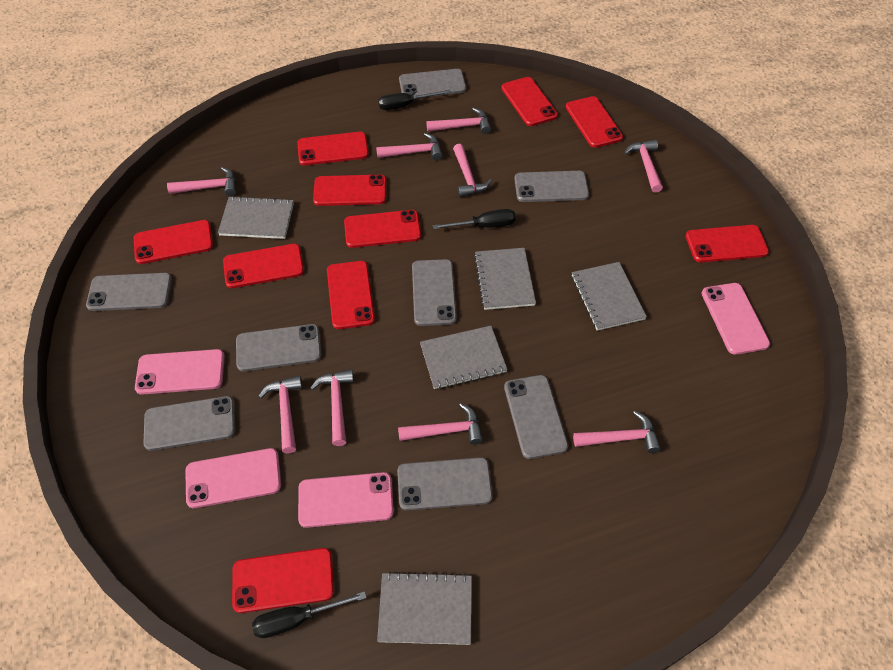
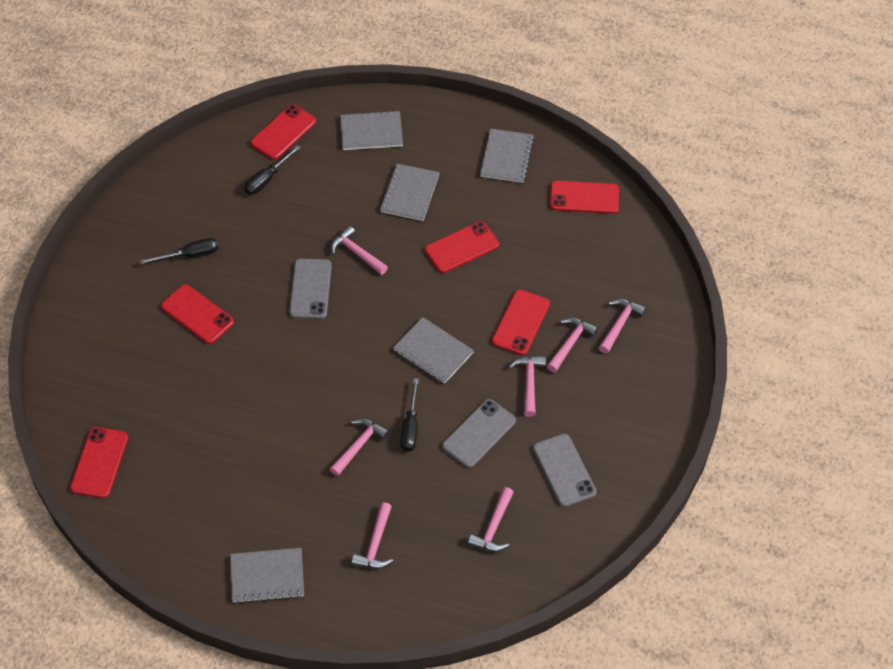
grey phone: [86,273,172,311] [143,396,235,451] [236,324,321,371] [397,457,493,511] [399,69,466,96] [412,259,457,326] [504,375,568,459] [514,171,589,202] = 8 -> [289,259,332,319] [442,399,516,468] [533,434,596,507] = 3
pink hammer: [167,167,236,196] [258,376,302,453] [310,369,354,446] [376,133,443,160] [398,403,483,445] [427,107,491,134] [453,144,492,197] [573,411,661,453] [624,140,663,193] = 9 -> [330,418,389,476] [331,225,388,275] [351,502,393,569] [468,487,514,552] [508,356,546,417] [547,317,598,372] [599,299,646,354] = 7
pink phone: [135,349,225,395] [185,448,281,508] [298,472,394,528] [702,283,770,355] = 4 -> none = 0
red phone: [134,220,213,264] [223,244,304,288] [232,548,334,613] [297,132,369,166] [313,175,386,206] [327,261,375,329] [344,210,421,248] [501,77,558,126] [566,96,623,148] [685,225,769,263] = 10 -> [70,427,128,498] [161,284,234,344] [250,105,316,160] [425,221,499,273] [492,290,550,355] [550,181,619,214] = 6

